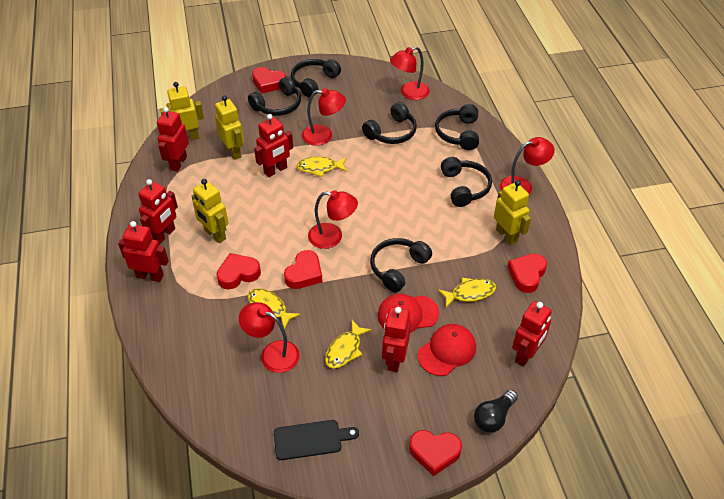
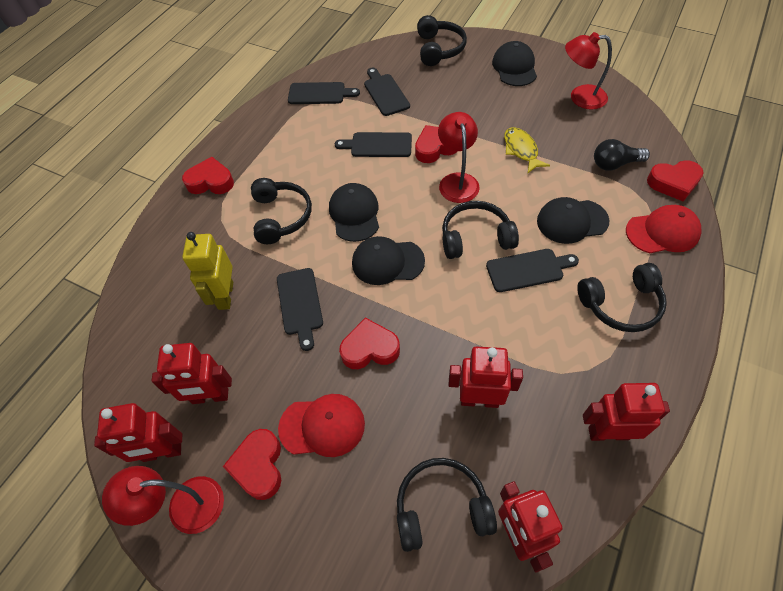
black cap: none = 0 -> [329,183,379,242] [352,236,425,285] [492,41,537,86] [537,197,609,244] = 4
black cutting board: [274,420,359,460] = 1 -> [277,268,323,351] [288,82,360,104] [335,132,412,157] [364,68,410,116] [486,249,579,292] = 5
black headphones: [248,76,301,116] [291,59,341,98] [362,102,417,144] [370,238,432,292] [435,104,479,150] [441,157,492,207] = 6 -> [251,178,312,244] [397,458,497,552] [417,15,467,66] [442,201,519,259] [577,263,667,332] = 5
red lamp: [239,302,300,373] [302,88,346,146] [308,190,358,249] [390,47,430,100] [500,137,555,195] = 5 -> [102,466,224,534] [438,112,480,203] [565,32,612,110] = 3
red robot: [118,221,169,282] [138,179,178,245] [157,107,189,172] [254,114,293,177] [382,307,411,372] [512,301,552,367] = 6 -> [94,403,182,462] [151,343,232,404] [449,347,523,408] [498,481,562,572] [583,383,670,441] = 5
yellow fish: [248,288,300,329] [297,157,347,177] [325,320,372,369] [438,278,496,308] = 4 -> [504,127,550,174] = 1
yellow robot: [160,82,204,140] [192,179,228,243] [215,96,244,160] [494,180,531,245] = 4 -> [182,232,233,310] = 1

